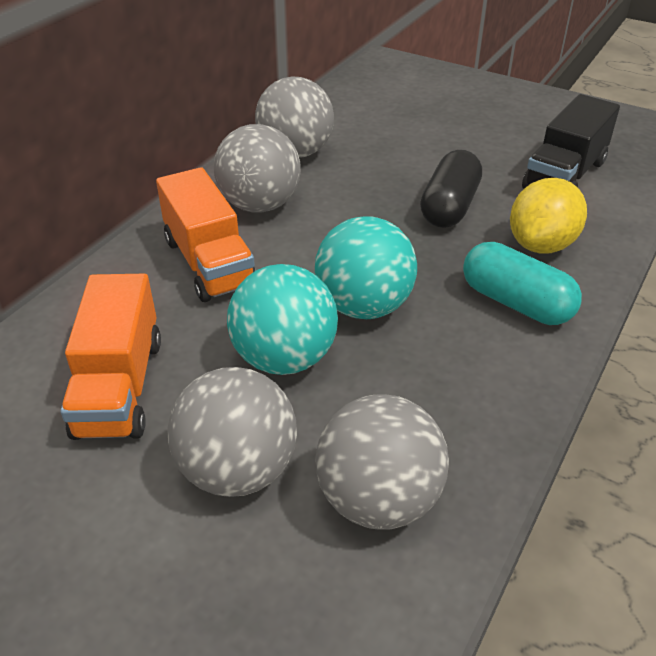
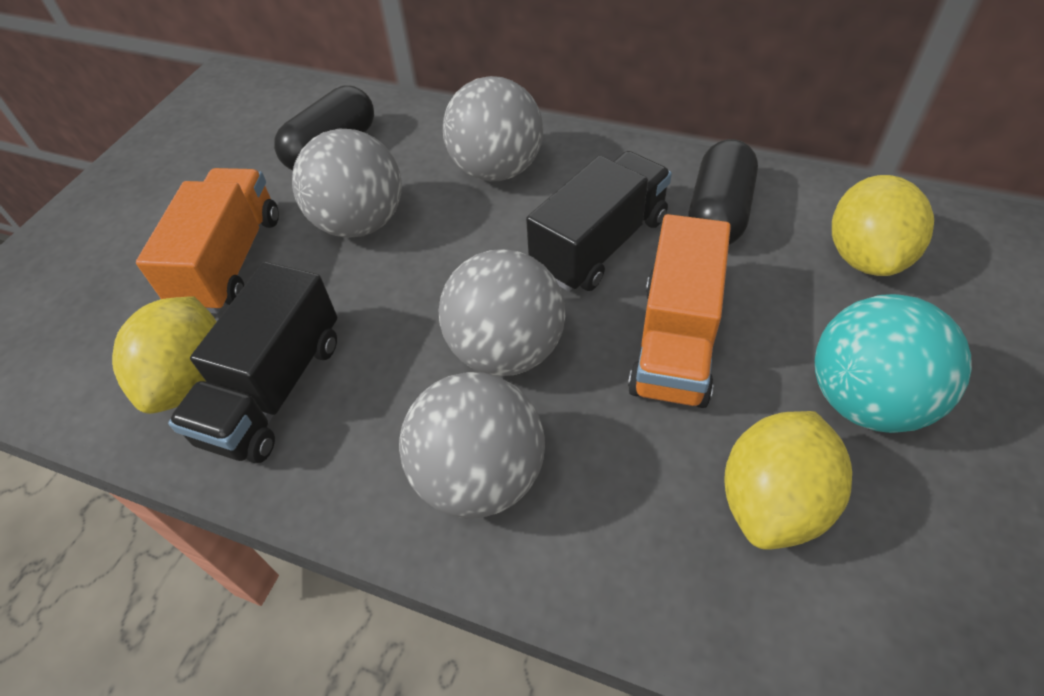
black capsule: [420,150,482,228] = 1 -> [274,85,374,170] [688,139,758,245] = 2
black truck: [522,94,620,189] = 1 -> [168,262,337,463] [526,151,672,292] = 2
turquoise ball: [227,264,338,375] [315,216,417,319] = 2 -> [815,294,972,433] = 1
turquoise capsule: [463,242,582,325] = 1 -> none = 0
yellow lemon: [510,178,587,254] = 1 -> [112,296,217,414] [724,411,852,550] [832,175,934,276] = 3

